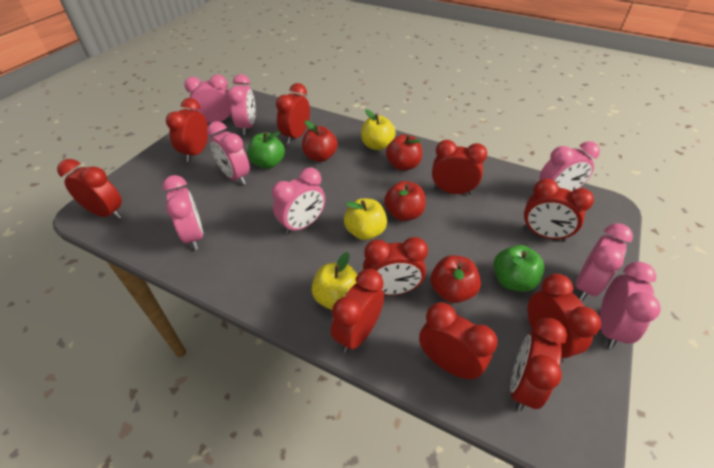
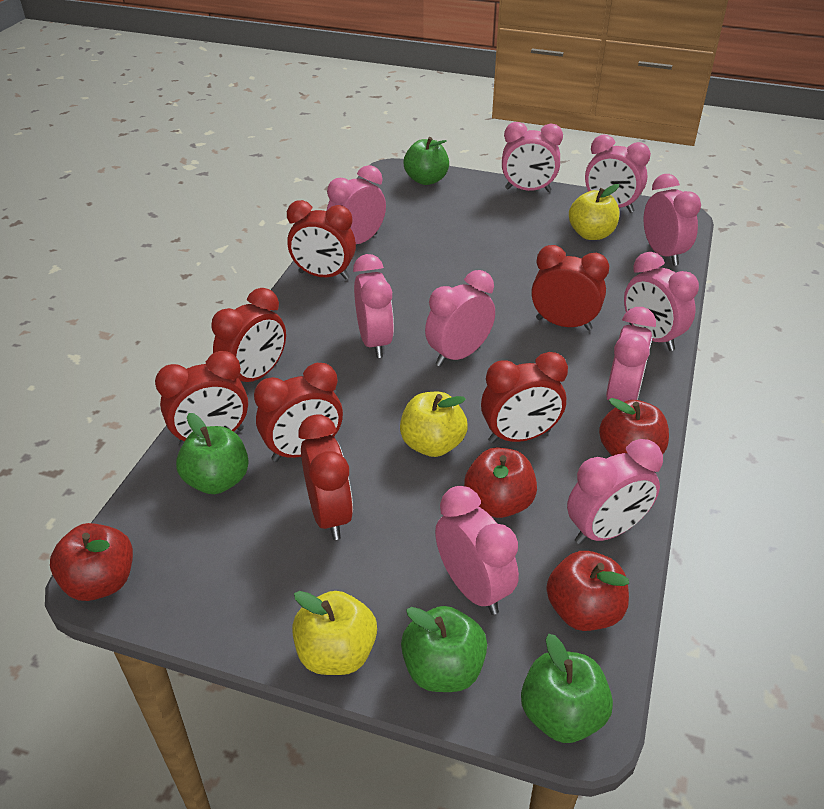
green apple: [248,131,285,169] [494,245,544,292] = 2 -> [176,413,249,494] [401,606,487,692] [403,137,449,185] [521,634,613,743] = 4
pink clock: [162,175,203,250] [184,75,233,123] [207,121,250,185] [227,74,256,135] [272,167,325,235] [540,141,600,192] [575,223,633,301] [600,262,661,349] = 8 -> [327,165,386,244] [353,254,394,358] [425,270,495,366] [435,486,519,615] [502,122,563,192] [567,439,663,545] [585,135,651,213] [606,307,656,402] [624,252,699,351] [644,174,701,266] = 10
red clock: [57,159,122,219] [166,98,208,162] [276,83,310,144] [331,269,384,353] [363,237,428,295] [419,302,498,380] [432,140,487,195] [510,318,567,411] [523,179,594,242] [528,274,601,363] = 10 -> [155,351,248,447] [211,288,286,382] [254,363,343,462] [287,200,356,279] [298,414,353,540] [481,352,568,443] [531,245,609,330] = 7

